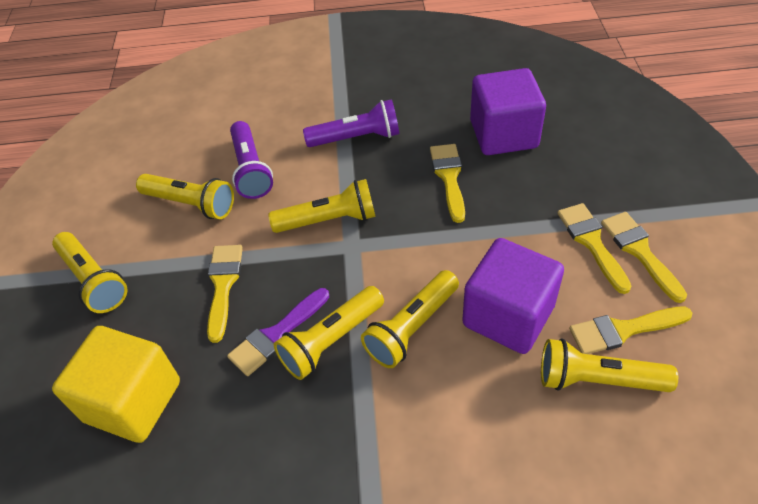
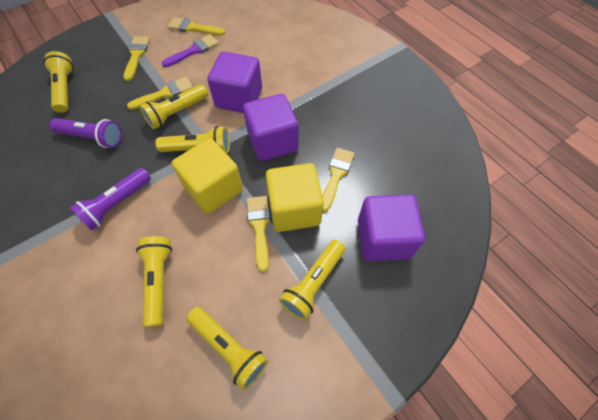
purple cube: [462,238,564,354] [470,68,546,155] = 2 -> [207,52,262,113] [243,94,298,161] [358,195,425,261] = 3
yellow cube: [52,326,180,443] = 1 -> [172,138,243,214] [266,163,324,232] = 2

